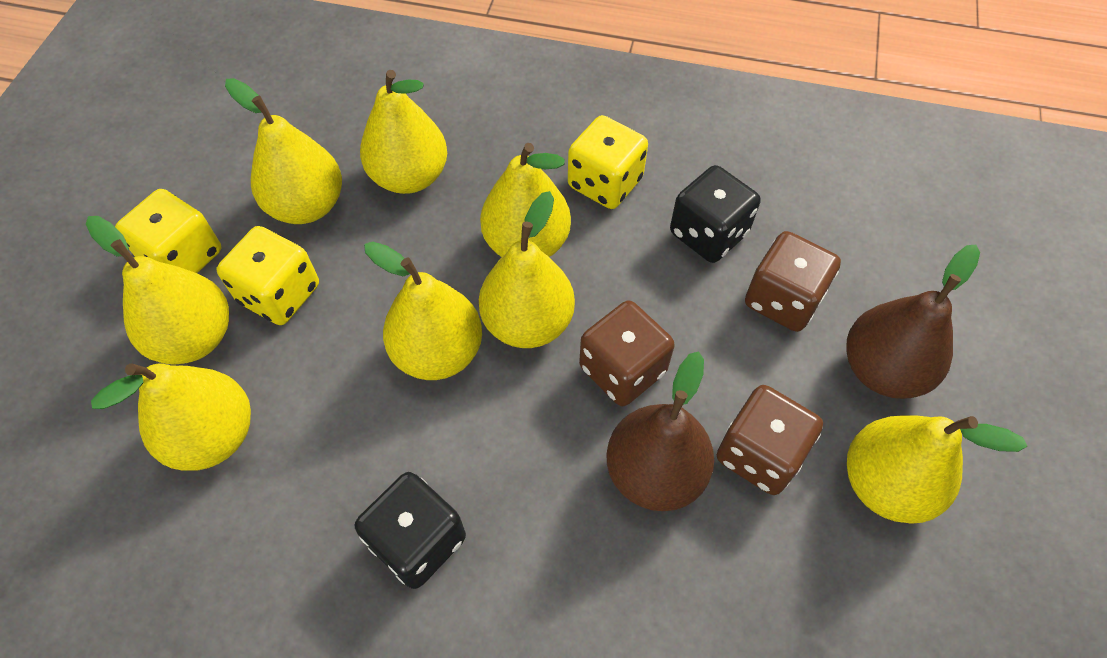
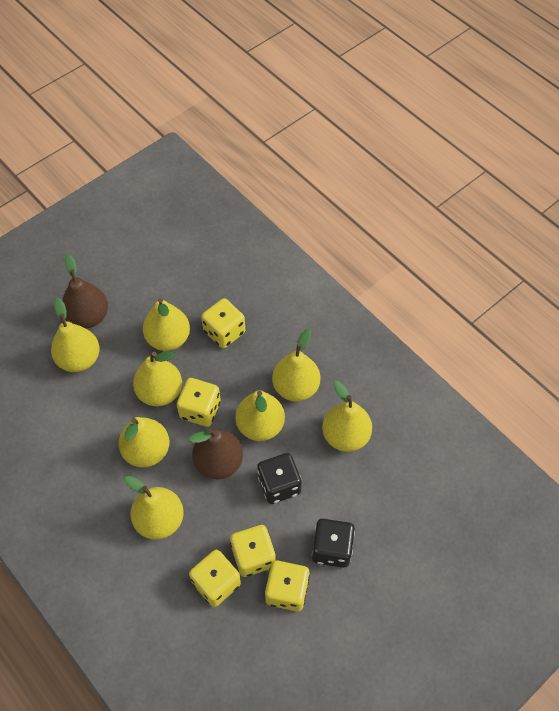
brown dice: [579,301,675,406] [717,385,823,495] [745,231,841,332] = 3 -> none = 0
yellow dice: [115,189,222,273] [216,226,319,325] [568,115,648,209] = 3 -> [177,378,221,427] [189,550,241,607] [201,298,245,349] [230,525,276,577] [265,560,310,612] = 5

